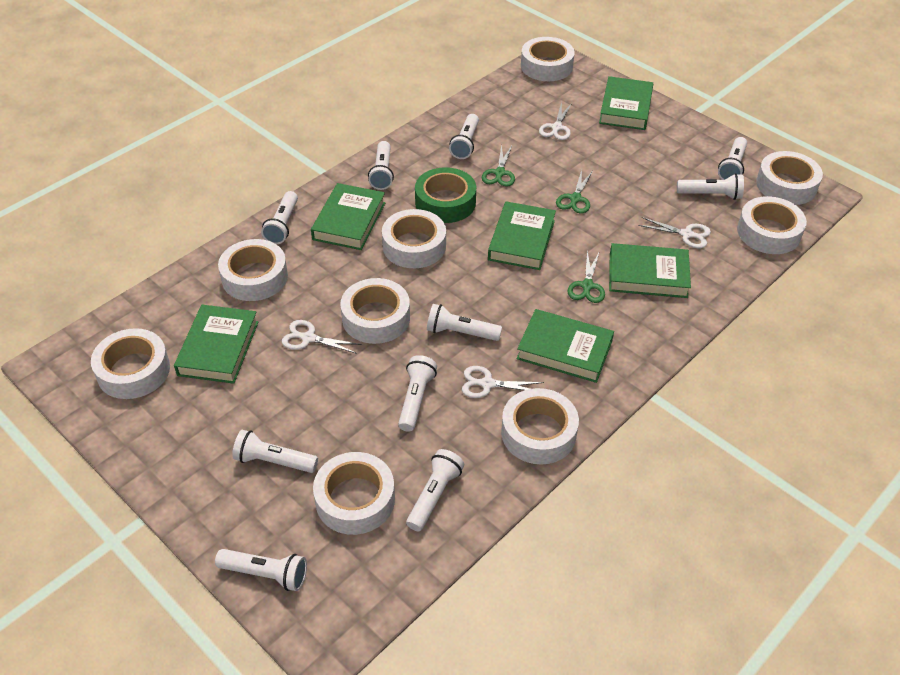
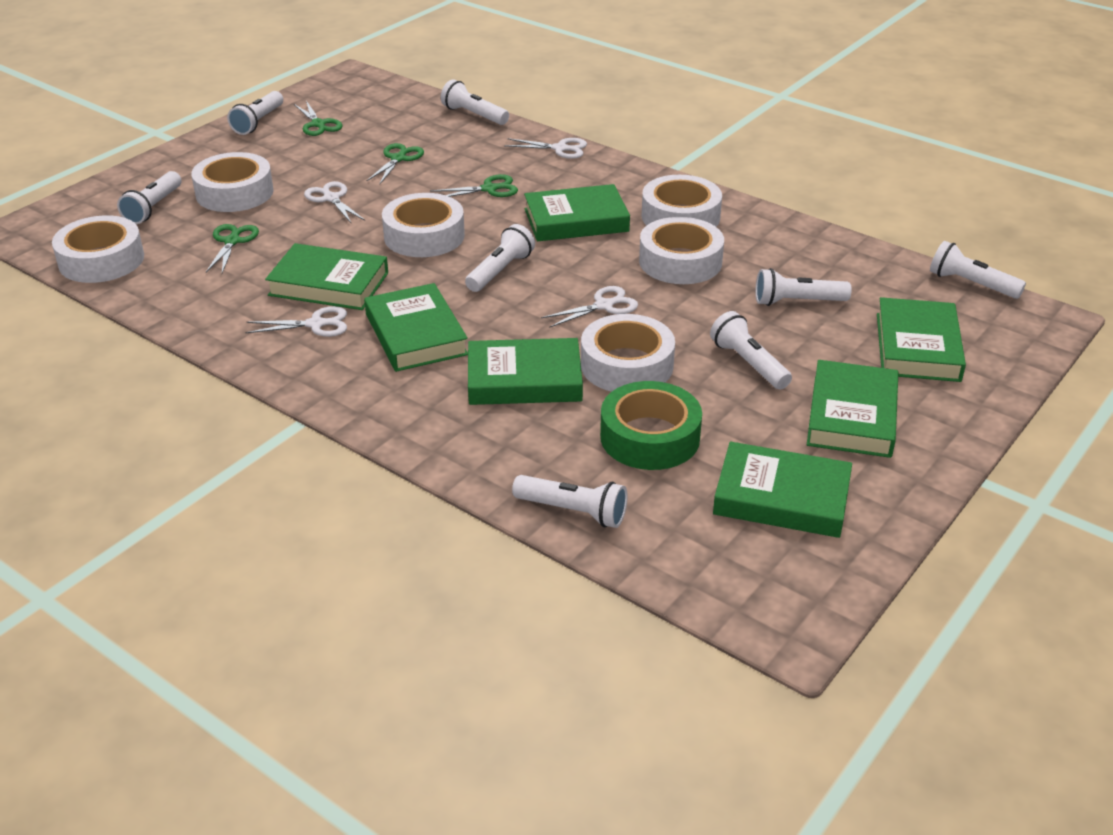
green book: [174,305,258,384] [311,183,385,250] [488,201,556,270] [516,309,614,383] [599,76,653,130] [609,243,691,298] = 6 -> [265,243,388,310] [364,283,468,372] [468,338,583,405] [524,184,630,241] [713,441,852,538] [807,360,899,458] [877,297,966,382] = 7
green scissors: [482,144,515,187] [556,170,593,213] [568,250,605,303] = 3 -> [206,224,259,273] [294,101,342,136] [366,143,424,185] [430,174,518,197] = 4
white flashlight: [215,549,307,591] [232,430,318,473] [261,191,298,244] [368,141,394,190] [398,355,437,432] [406,449,464,531] [427,304,502,341] [449,114,479,159] [677,173,744,200] [718,137,747,180] = 10 -> [117,171,181,224] [227,91,283,135] [441,79,509,125] [465,224,535,292] [512,475,628,528] [710,311,792,390] [756,268,852,306] [930,241,1026,299] = 8
white tape: [91,328,170,399] [218,239,288,301] [313,452,395,535] [340,278,410,344] [382,209,446,268] [501,388,579,464] [521,37,575,81] [737,196,807,254] [756,151,823,205] = 9 -> [52,215,144,283] [191,152,274,212] [382,193,465,257] [581,314,675,392] [639,217,724,284] [641,175,722,227] = 6

